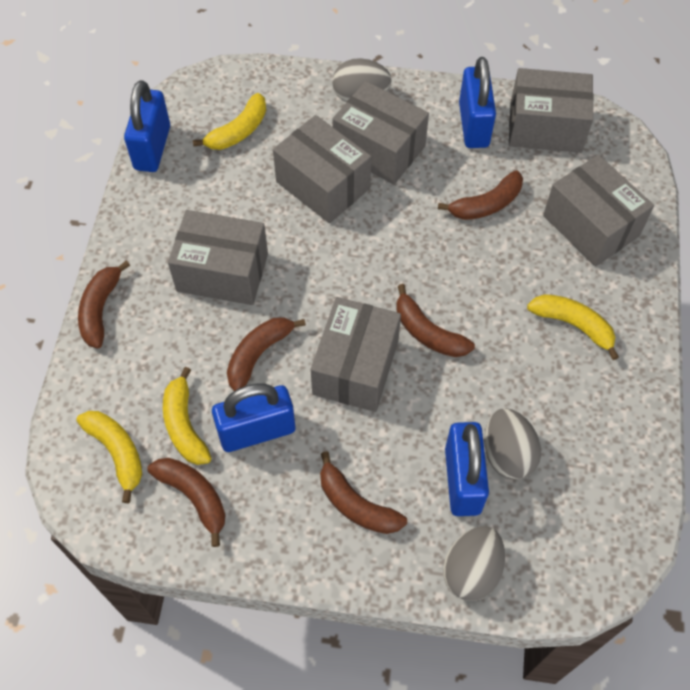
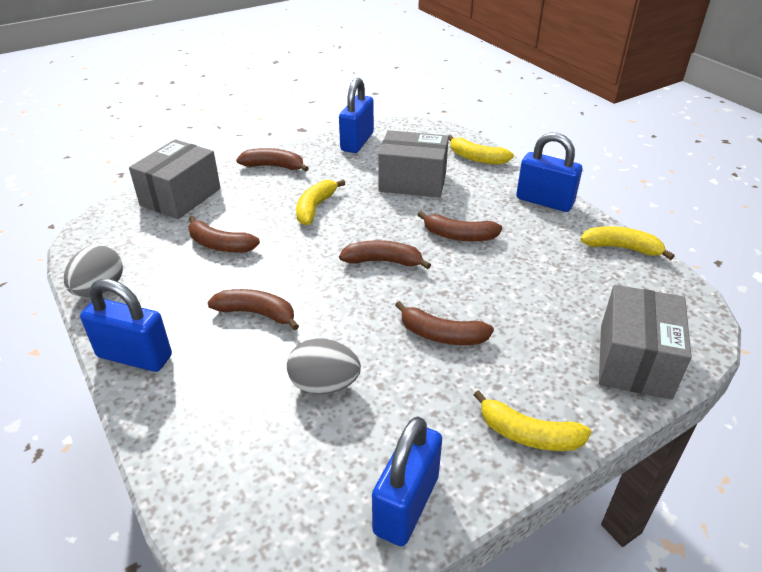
grey box: [168,210,268,305] [273,115,371,223] [311,297,401,412] [332,81,429,184] [509,68,594,153] [543,155,654,267] = 6 -> [129,139,221,219] [378,130,449,198] [599,285,692,400] = 3
grey egg: [332,58,392,102] [443,526,505,601] [484,408,541,480] = 3 -> [64,245,123,297] [287,338,361,395] = 2

